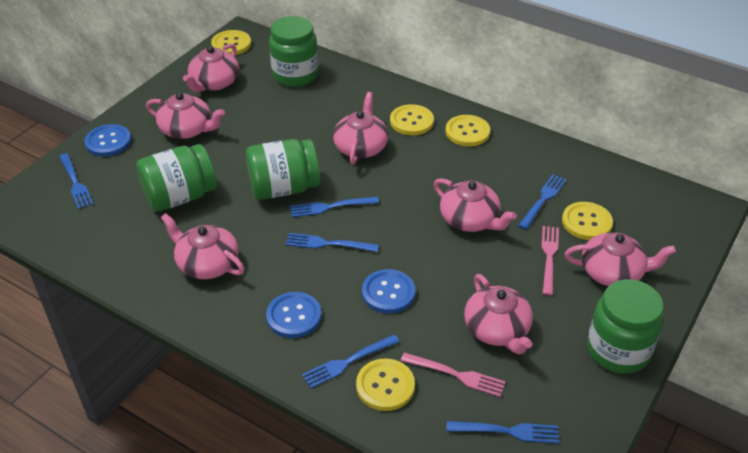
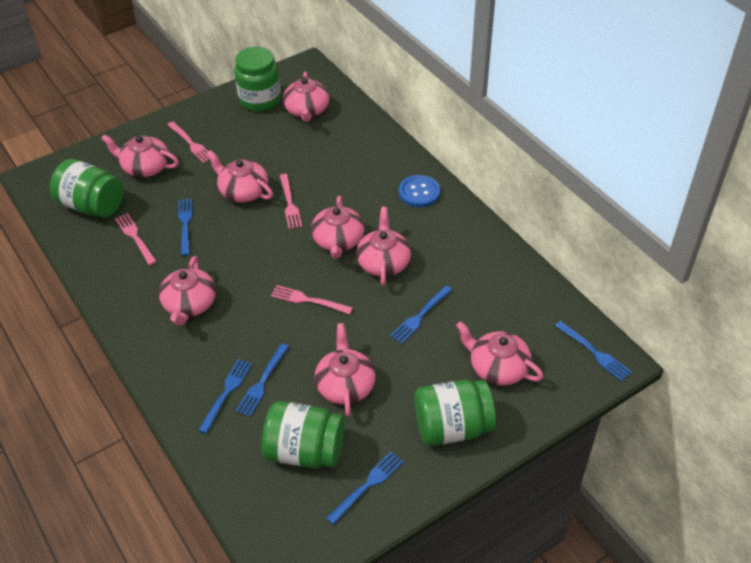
blue button: [85,124,131,157] [266,292,321,338] [362,269,415,313] = 3 -> [399,175,440,207] = 1
pink fork: [401,353,506,397] [541,226,559,295] = 2 -> [115,213,157,265] [167,122,210,163] [271,285,353,314] [280,174,302,229] = 4
pink teapot: [146,92,225,139] [161,213,245,279] [183,44,239,92] [333,92,388,164] [434,178,517,232] [464,274,533,355] [565,232,676,286] = 7 -> [101,135,179,177] [159,256,216,326] [206,150,273,203] [283,71,329,122] [311,196,365,259] [315,323,375,417] [356,207,411,286] [456,321,543,386] = 8
yellow button: [211,30,251,55] [356,358,415,411] [390,104,434,135] [446,115,490,146] [562,202,613,240] = 5 -> none = 0

